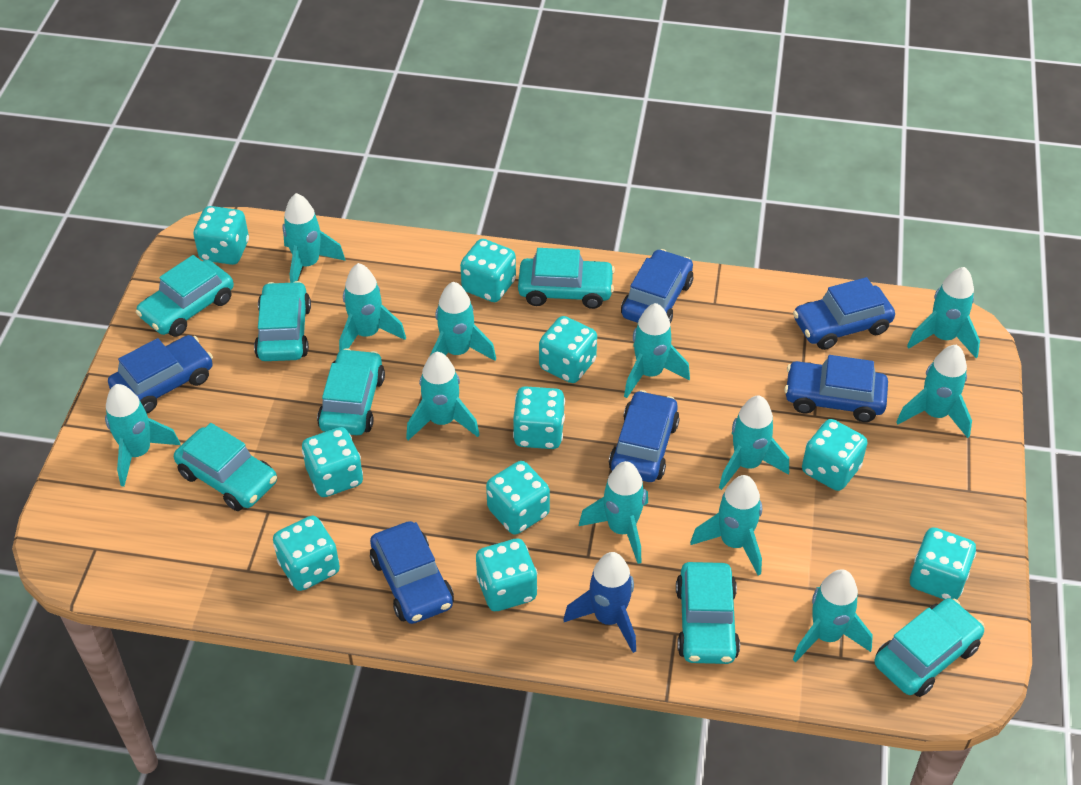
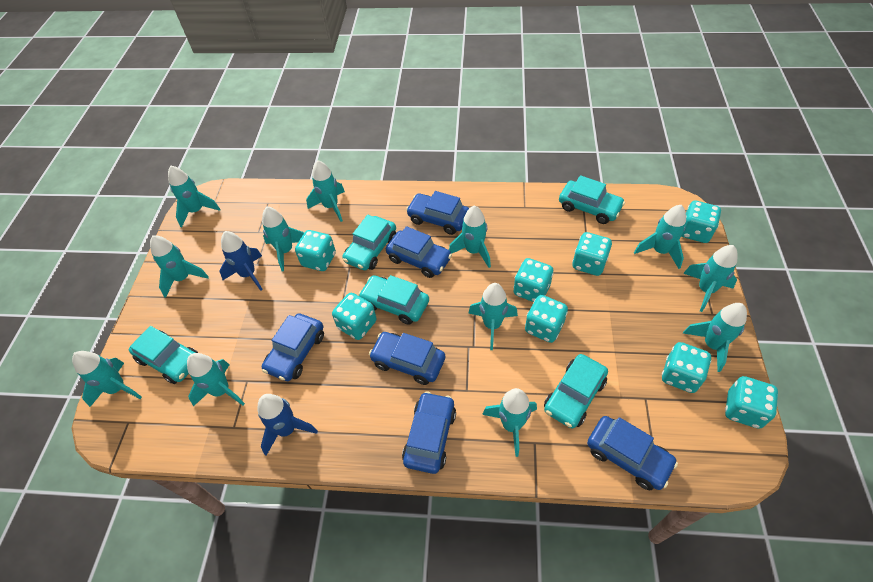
blue rocket: [564,552,636,653] = 1 -> [220,231,263,291] [257,394,318,456] = 2
turquoise car: [136,255,234,337] [174,423,277,511] [254,281,311,361] [317,348,385,435] [518,248,615,309] [676,562,740,664] [874,598,984,697] = 7 -> [129,326,198,384] [342,215,396,270] [358,275,429,325] [544,354,608,429] [559,175,625,224] = 5
turquoise dice: [193,206,249,265] [273,516,340,591] [302,427,363,497] [460,239,516,302] [476,539,537,611] [486,461,550,534] [513,386,565,449] [539,316,597,383] [802,419,868,491] [910,527,976,599] = 10 -> [295,230,336,271] [332,293,377,340] [513,258,554,302] [525,295,568,343] [572,232,612,276] [662,342,711,393] [682,201,721,243] [725,376,778,429] = 8

